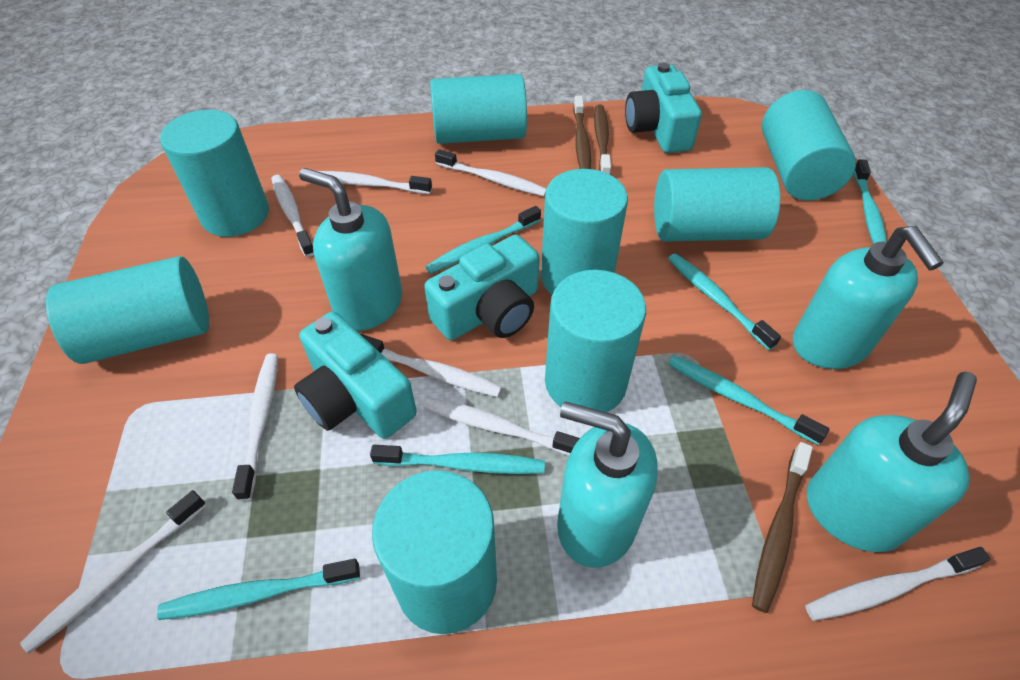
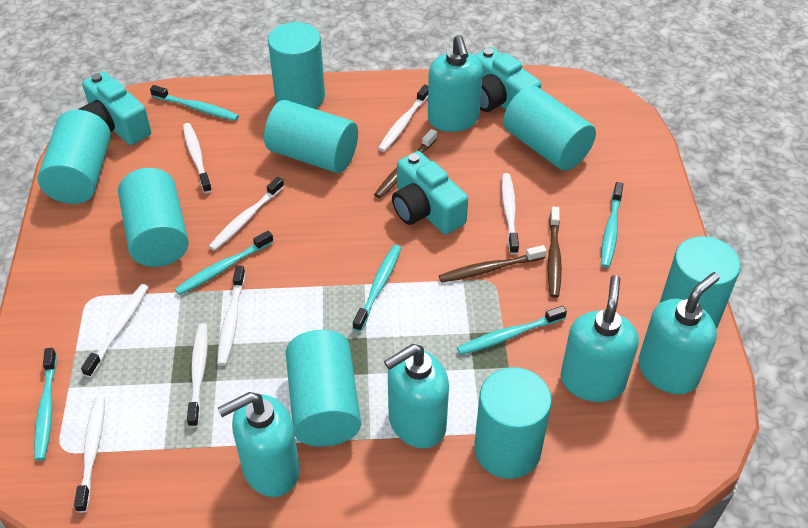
turquoise soap dispenser: [299,168,402,331] [557,401,658,568] [793,226,943,369] [807,372,977,552] = 4 -> [218,392,300,497] [384,344,449,449] [428,35,483,132] [561,275,639,402] [639,272,720,394] = 5

